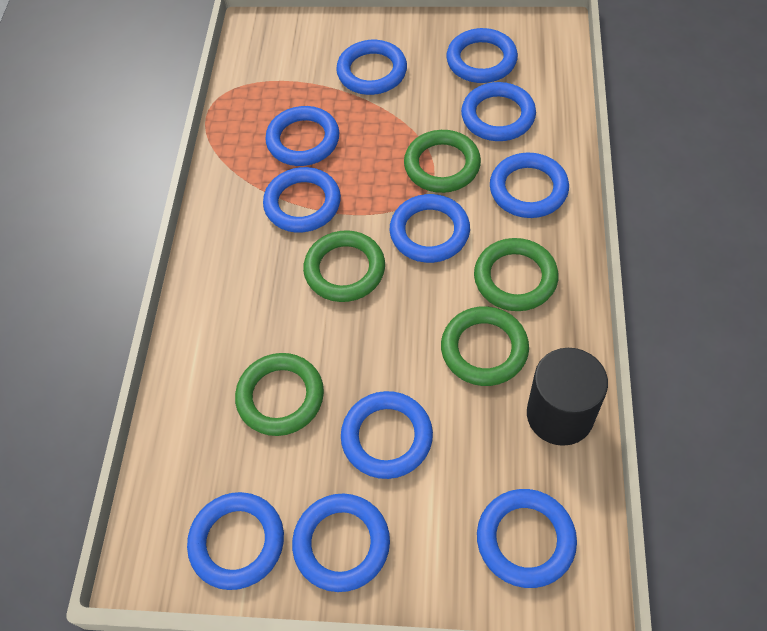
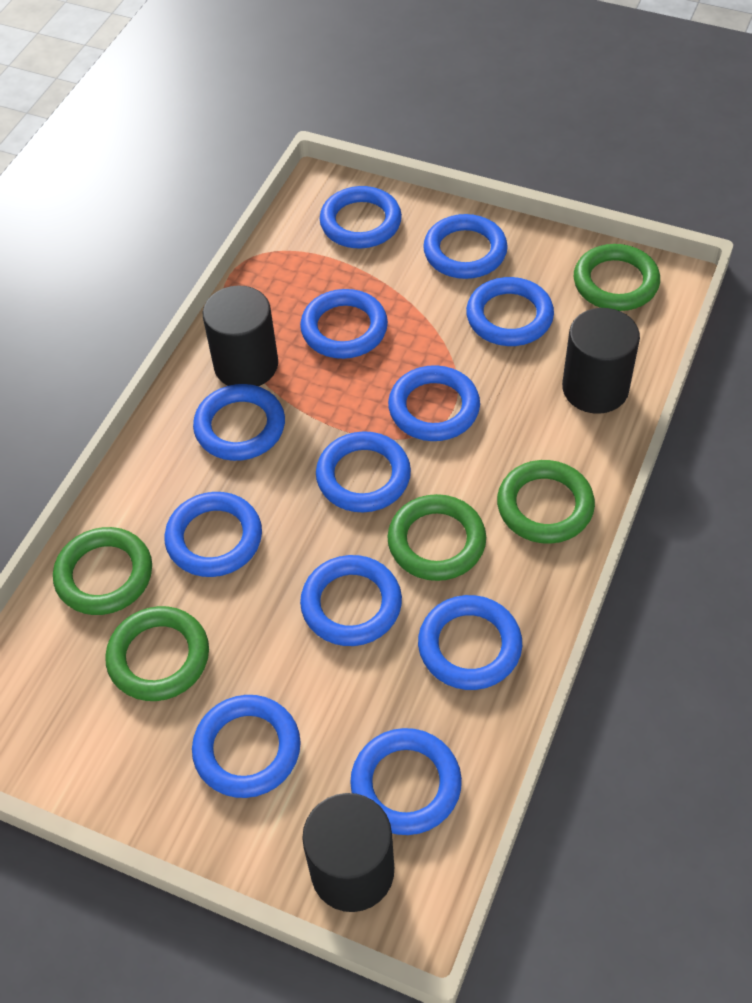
black cylinder: [527,348,608,446] = 1 -> [203,285,278,386] [302,793,394,912] [562,308,640,414] = 3
blue ring: [187,492,284,590] [263,167,341,233] [265,106,339,166] [292,493,390,592] [336,40,407,95] [341,391,433,479] [390,194,470,263] [446,28,518,83] [461,82,536,141] [477,489,577,588] [490,153,569,218] = 11 -> [164,492,262,577] [192,695,301,798] [193,384,285,461] [300,289,388,359] [300,555,402,646] [316,431,411,512] [320,186,402,248] [350,728,462,835] [388,365,480,441] [418,595,522,690] [423,214,508,279] [466,277,554,346] = 12

